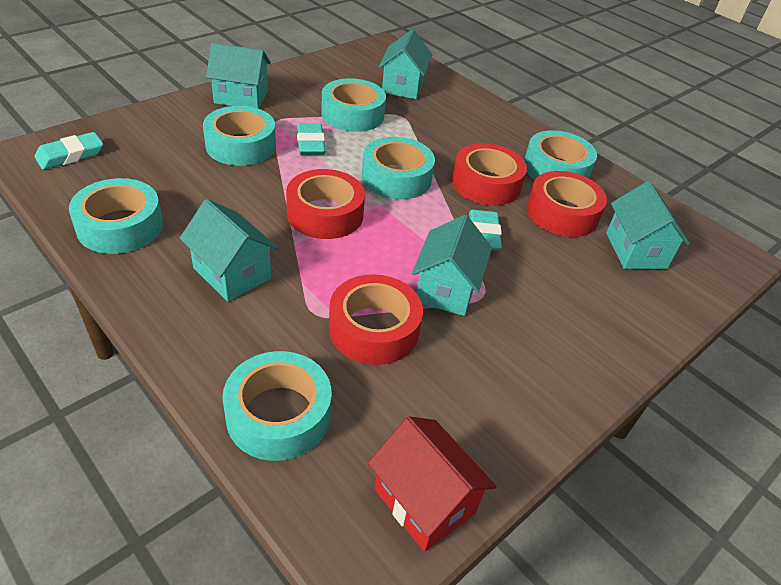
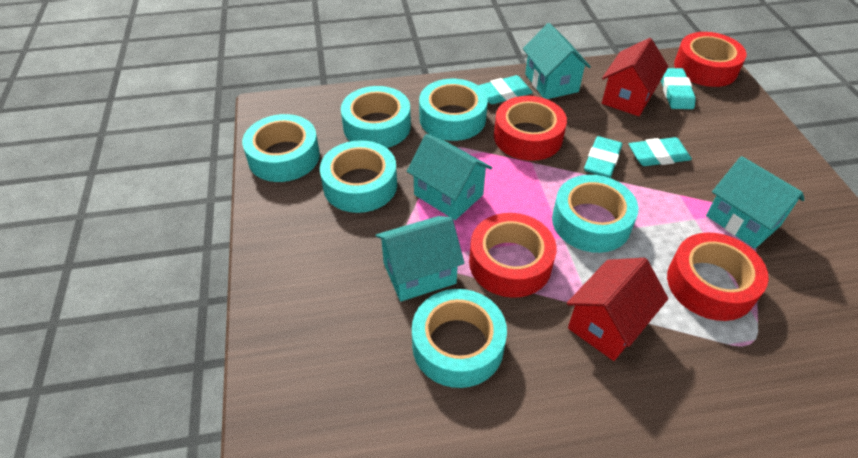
red house: [368,416,496,552] = 1 -> [567,258,668,361] [602,38,669,116] = 2
turquoise eraser: [34,132,103,170] [297,124,325,155] [469,210,502,251] = 3 -> [478,75,533,104] [584,136,622,178] [629,137,692,166] [661,68,696,109] = 4
turquoise house: [180,199,278,302] [206,43,271,109] [379,29,432,99] [412,215,492,316] [606,181,690,269] = 5 -> [376,216,464,302] [407,134,492,220] [523,23,591,99] [706,156,805,248] = 4

